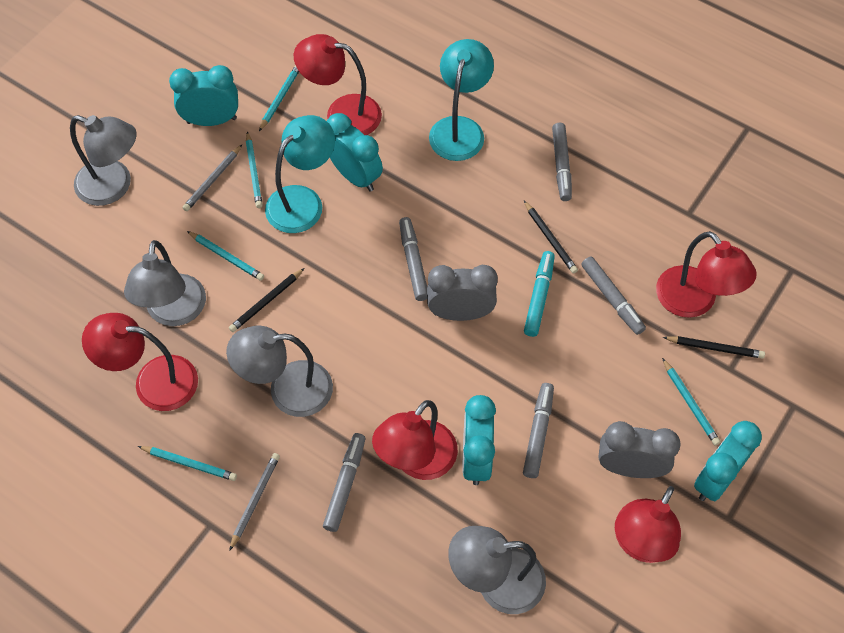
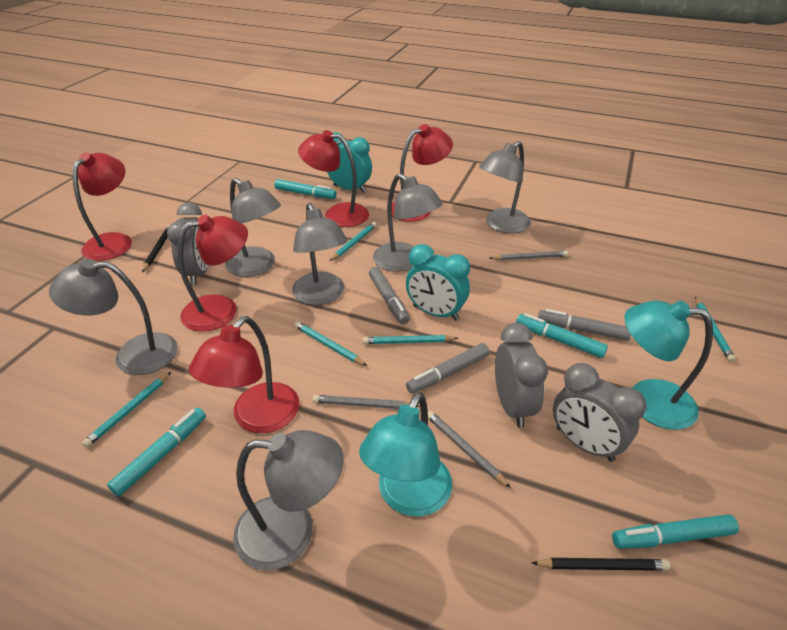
black pencil: [229,268,304,332] [524,201,578,273] [663,336,765,359] = 3 -> [142,225,170,272] [532,558,670,571] = 2
grey clock: [427,265,498,321] [598,421,681,478] = 2 -> [167,203,209,285] [495,323,548,428] [553,363,646,462] = 3
grey lamp: [70,115,137,206] [124,240,206,326] [226,326,333,417] [448,526,546,614] = 4 -> [49,259,178,375] [225,178,281,277] [233,430,343,570] [292,203,348,305] [373,173,443,272] [479,141,531,233] = 6
grey marker: [323,433,366,532] [399,217,427,301] [523,383,554,478] [552,123,572,201] [581,257,646,335] = 5 -> [369,267,410,324] [406,343,489,394] [538,309,631,341] = 3
grey pencil: [183,145,242,211] [229,453,280,551] = 2 -> [312,395,420,409] [428,411,511,488] [490,251,568,260] = 3
turquoise clock: [169,65,238,126] [327,113,383,192] [462,395,496,485] [694,421,762,501] = 4 -> [327,132,372,193] [406,244,470,321] = 2
turquoise marker: [524,251,555,337] = 1 -> [107,408,206,496] [274,179,337,199] [516,313,608,358] [612,514,739,549] = 4

